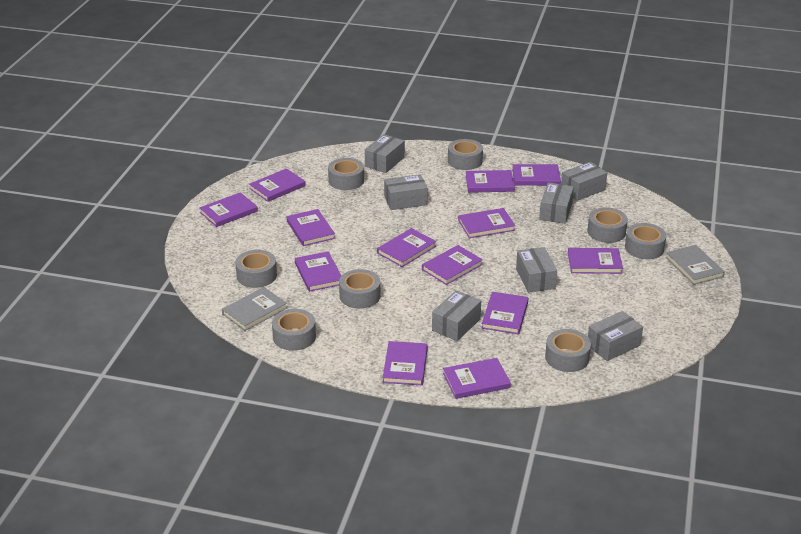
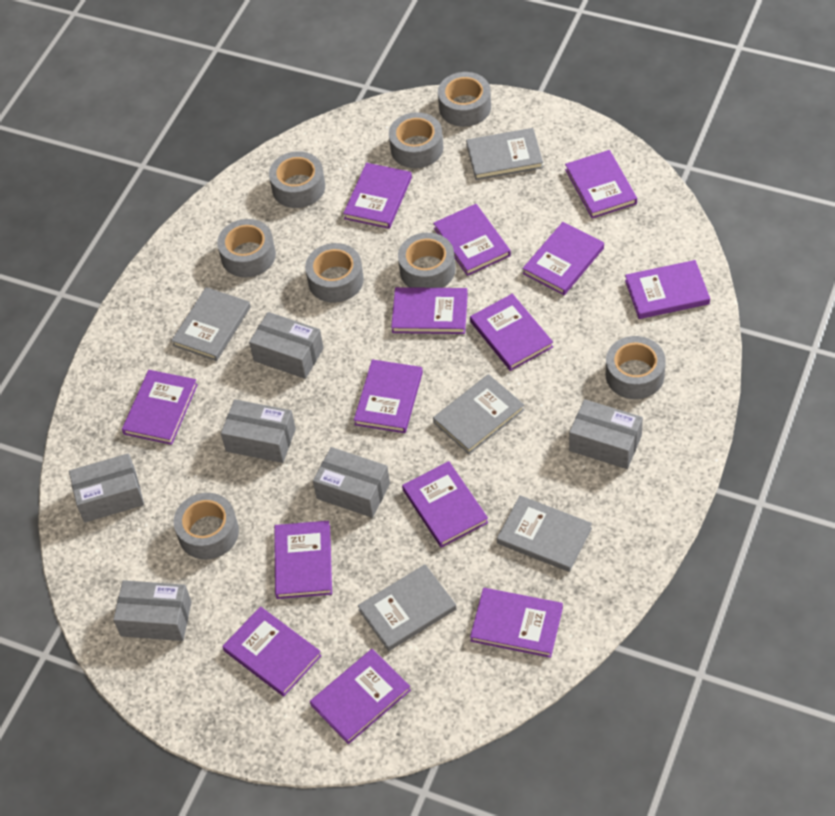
grey book: [222,287,287,331] [666,245,725,285] = 2 -> [171,287,251,361] [358,564,456,651] [433,374,525,454] [466,128,543,180] [497,495,592,572] = 5
grey box: [365,134,405,173] [384,174,428,210] [432,290,481,341] [516,247,557,293] [539,183,574,224] [561,162,607,201] [588,311,643,361] = 7 -> [69,453,144,523] [113,580,192,641] [221,399,296,463] [249,312,324,379] [313,447,390,518] [569,399,643,469] = 6
purple book: [199,192,258,227] [249,168,306,202] [286,209,335,246] [295,251,341,292] [377,228,437,267] [383,341,428,385] [422,245,483,285] [443,358,511,399] [458,208,515,238] [466,170,515,193] [482,292,528,334] [512,164,561,186] [568,248,623,274] = 13 -> [122,370,198,445] [222,606,322,697] [274,521,332,599] [310,649,411,744] [343,163,412,229] [354,359,423,433] [391,287,468,334] [402,461,488,548] [433,204,511,276] [470,294,553,371] [470,588,563,658] [522,222,604,295] [565,150,637,218] [625,260,710,319] = 14

